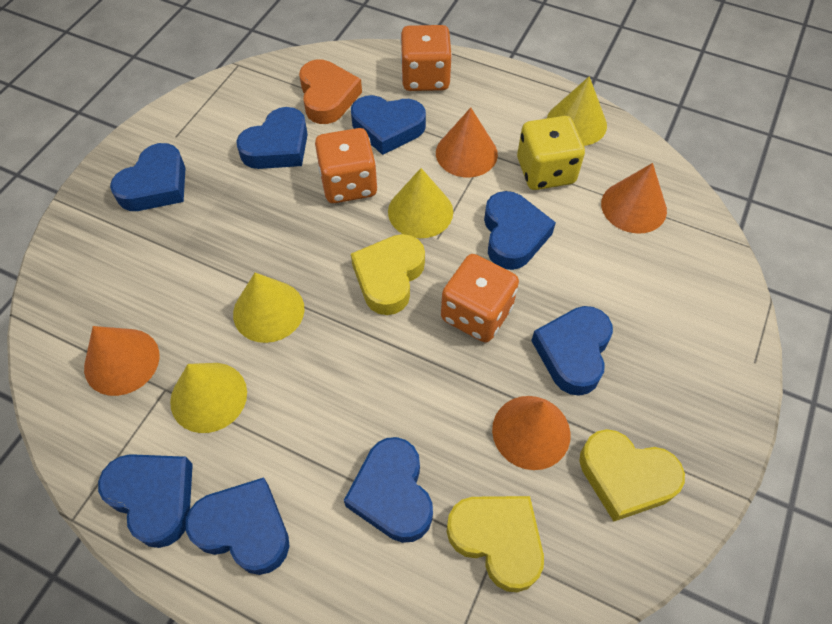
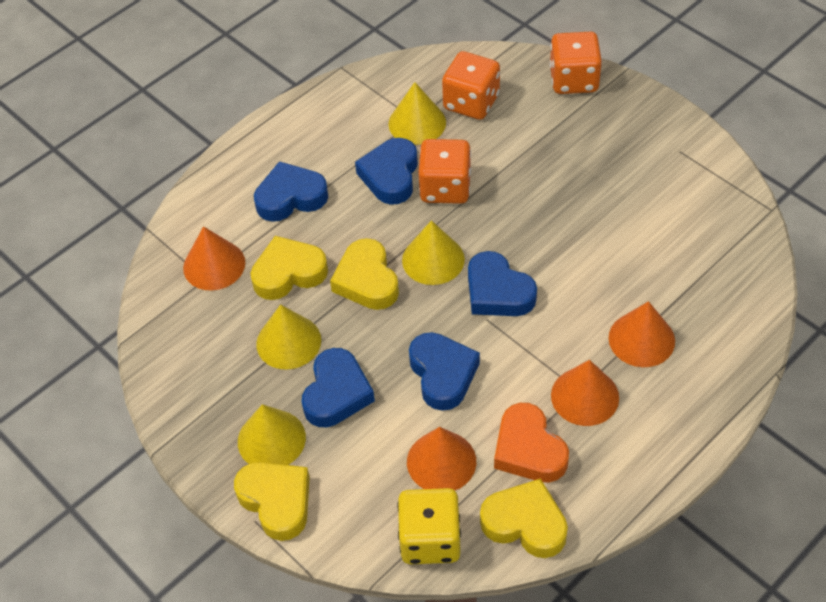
blue heart: [98,454,193,548] [110,143,185,211] [186,477,289,575] [236,107,308,169] [344,437,433,543] [351,95,426,155] [484,191,556,270] [531,306,613,396] = 8 -> [254,161,328,222] [302,348,375,427] [355,138,418,205] [409,332,480,411] [468,251,537,316] = 5
yellow heart: [351,234,425,315] [447,496,544,592] [579,429,685,521] = 3 -> [234,462,310,541] [251,236,328,300] [330,238,399,310] [480,479,568,558] = 4

